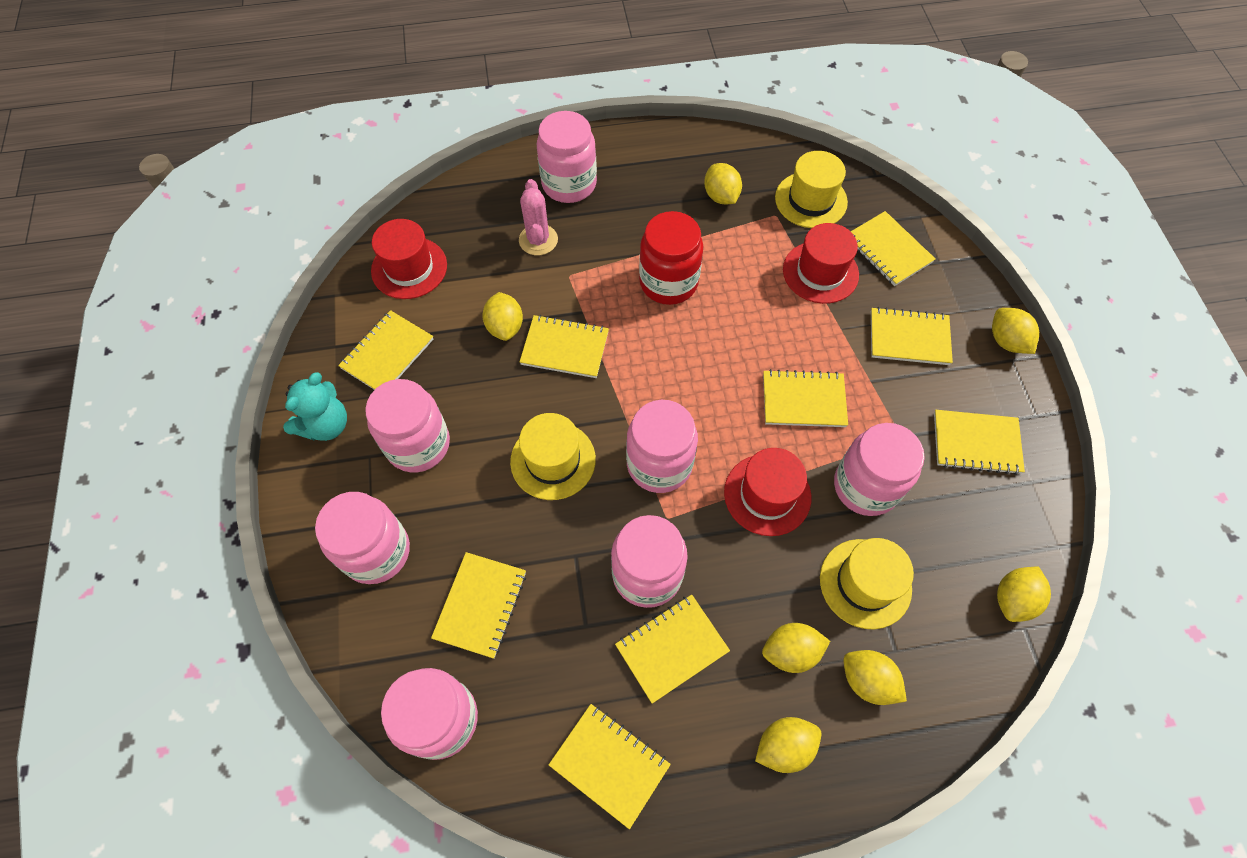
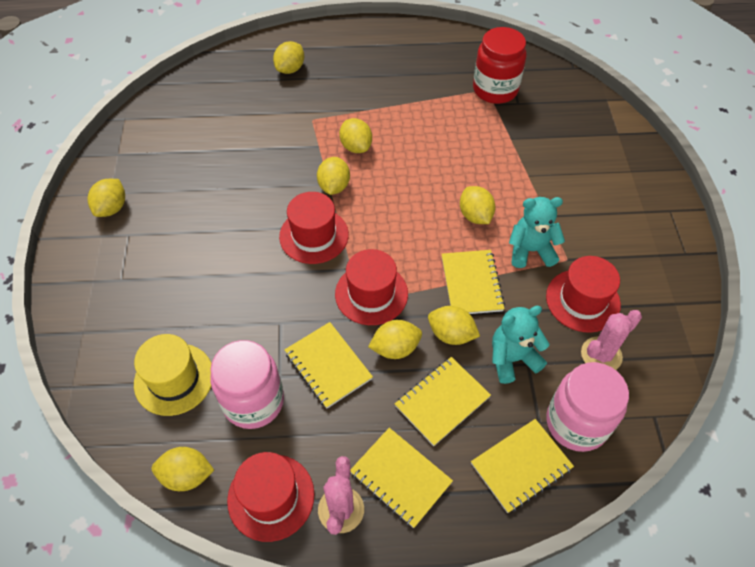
pink cactus: [519,179,558,255] = 1 -> [318,456,364,535] [581,310,642,370] = 2
pink jar: [315,492,410,584] [365,379,450,472] [381,668,478,760] [537,111,597,203] [611,515,688,608] [626,400,698,493] [834,423,925,516] = 7 -> [210,340,284,429] [546,362,629,452] = 2
red hat: [371,219,447,299] [724,448,811,536] [783,223,859,304] = 3 -> [227,452,315,542] [279,192,349,264] [335,249,408,325] [546,256,621,332] = 4
turquoise teddy bear: [283,372,347,441] = 1 -> [492,306,549,384] [509,197,565,268] = 2
yellow hat: [510,413,596,500] [775,151,848,228] [820,538,914,629] = 3 -> [134,334,211,416] = 1
yellow lemon: [482,292,523,341] [704,163,742,204] [755,717,821,773] [762,623,830,673] [844,650,907,705] [992,308,1039,354] [997,567,1051,622] = 7 -> [88,179,125,217] [152,447,214,491] [273,41,304,74] [317,157,350,195] [339,118,372,153] [368,320,422,359] [428,306,480,345] [460,186,495,224] = 8
yellow notebook: [338,310,434,390] [431,552,526,659] [520,315,609,378] [549,704,671,829] [615,595,730,704] [763,369,848,427] [851,211,935,286] [871,307,953,365] [934,410,1025,475] = 9 -> [285,322,373,409] [351,428,453,528] [395,357,491,446] [441,250,505,314] [471,419,574,513] = 5

